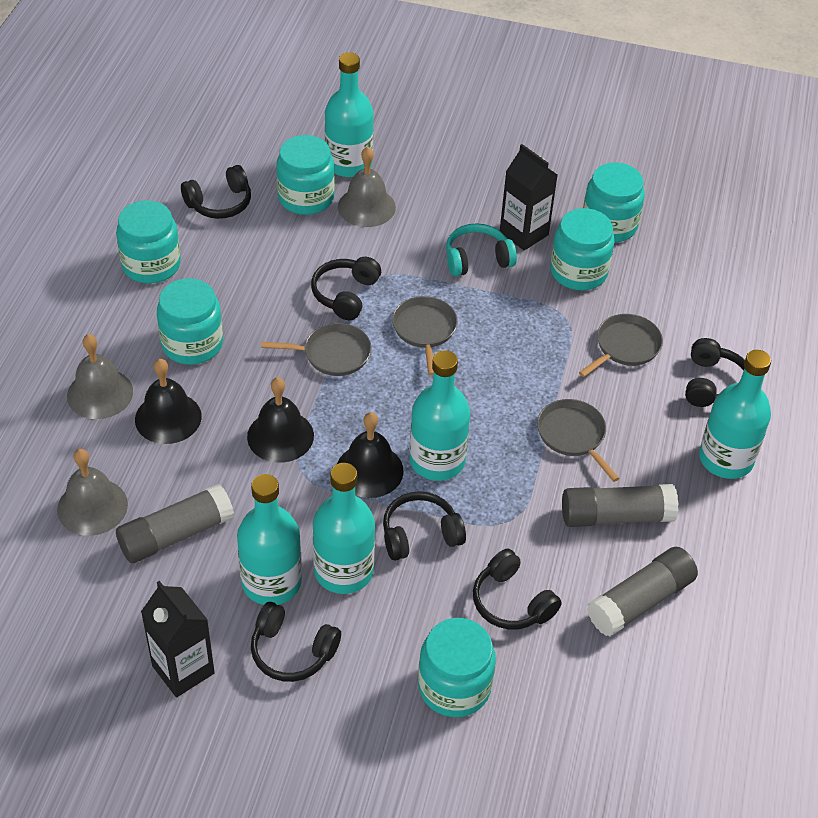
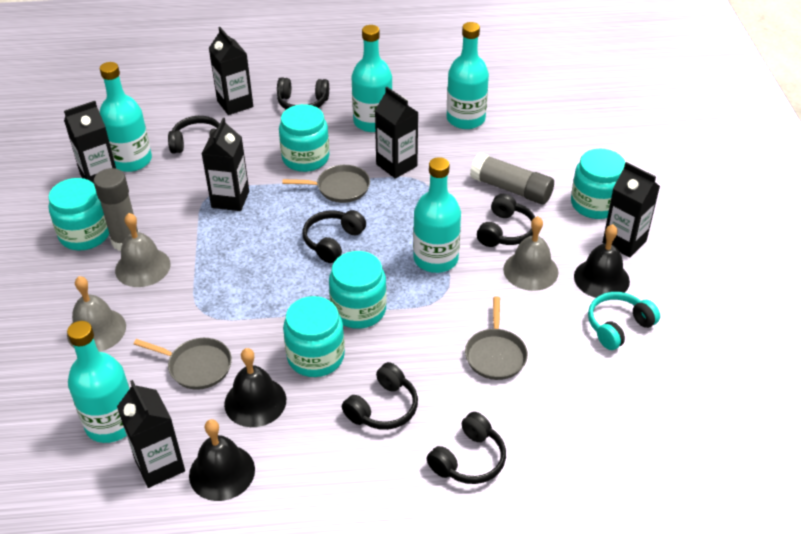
black carton: [141,581,215,697] [500,144,557,251] = 2 -> [64,101,116,183] [117,380,185,488] [202,118,249,211] [209,27,253,115] [375,87,419,179] [603,162,660,258] = 6
grey glue stick: [116,484,234,563] [562,484,678,527] [587,547,698,637] = 3 -> [94,168,139,251] [470,153,554,205] = 2
grey pan: [261,323,371,376] [392,296,458,376] [537,399,620,482] [579,314,663,377] = 4 -> [134,338,232,390] [283,165,370,203] [465,296,528,380] = 3
turquoise jar: [116,200,181,283] [157,278,223,365] [276,135,335,215] [418,618,496,717] [550,208,614,291] [583,163,645,243] = 6 -> [48,178,109,251] [279,104,329,172] [283,296,345,377] [329,251,387,329] [571,149,626,219] = 5

